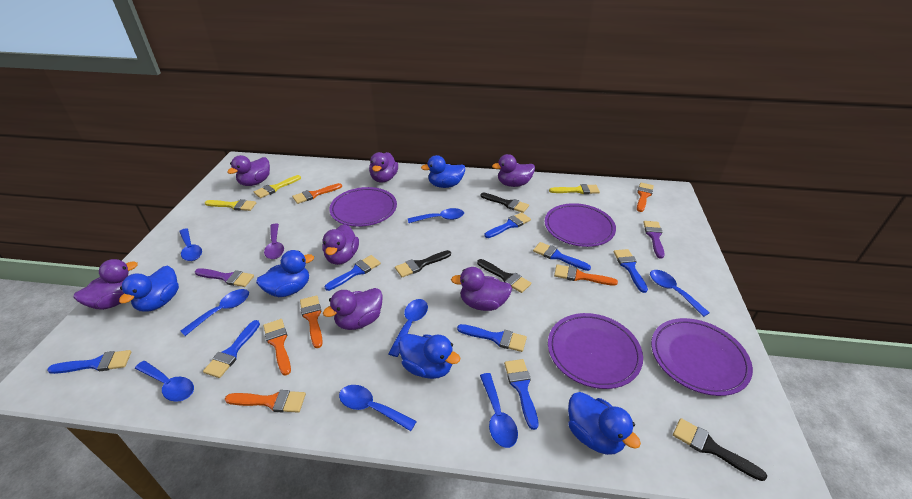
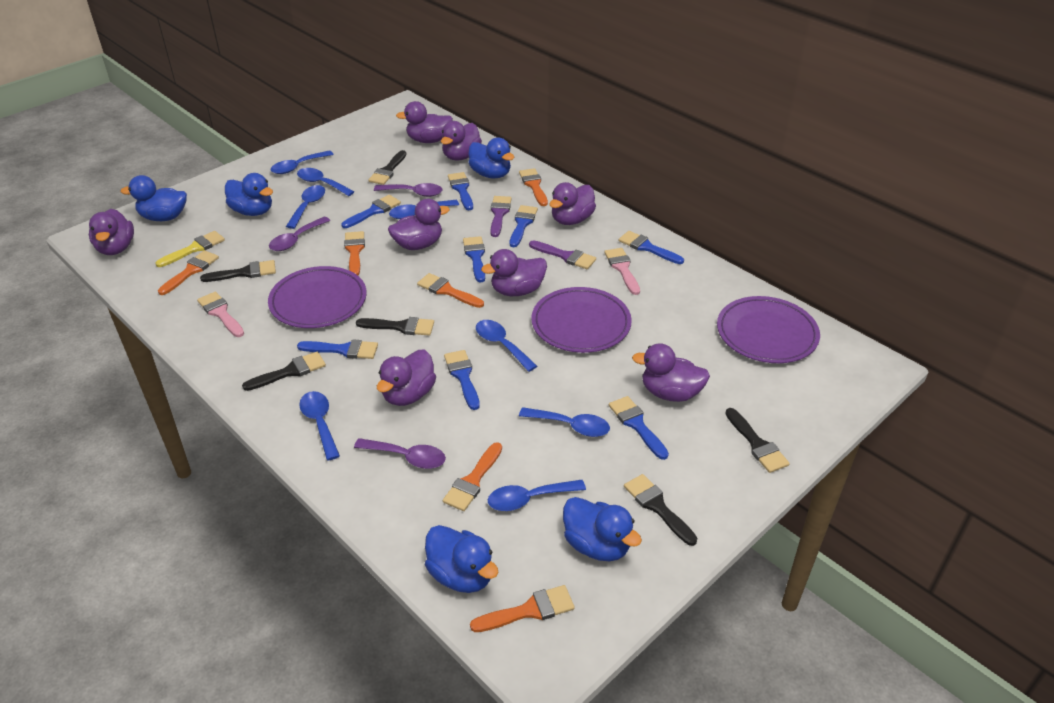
black brush: [395,250,451,277] [477,259,531,293] [480,193,529,213] [673,418,767,481] = 4 -> [200,260,276,282] [242,351,326,391] [356,317,434,336] [368,150,406,185] [624,474,697,546] [725,408,790,473] = 6
pink brush: none = 0 -> [197,292,244,337] [604,248,640,295] = 2
purple duck: [73,259,138,310] [227,155,270,186] [322,224,359,265] [323,288,383,330] [369,152,398,183] [451,267,512,311] [492,154,535,187] = 7 -> [89,209,134,255] [377,350,436,406] [388,199,450,250] [396,101,453,143] [441,121,482,161] [481,249,547,296] [550,182,596,225] [632,343,710,402] = 8
purple plate: [329,187,397,227] [544,203,616,247] [548,313,643,389] [651,318,753,396] = 4 -> [268,266,367,328] [531,287,632,353] [717,296,820,363] = 3
purple spoon: [264,223,284,259] = 1 -> [269,217,330,251] [354,438,446,469] [374,183,442,197] = 3
yellow brush: [205,199,256,211] [254,175,301,198] [549,184,600,194] = 3 -> [155,231,225,267] = 1

